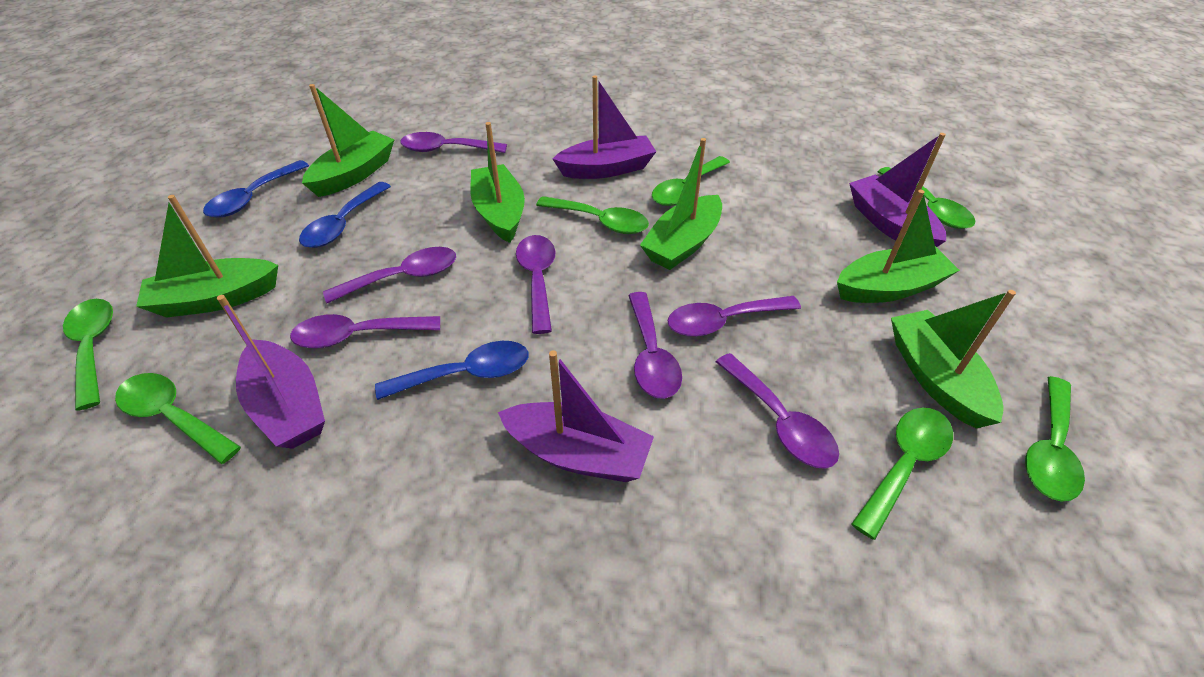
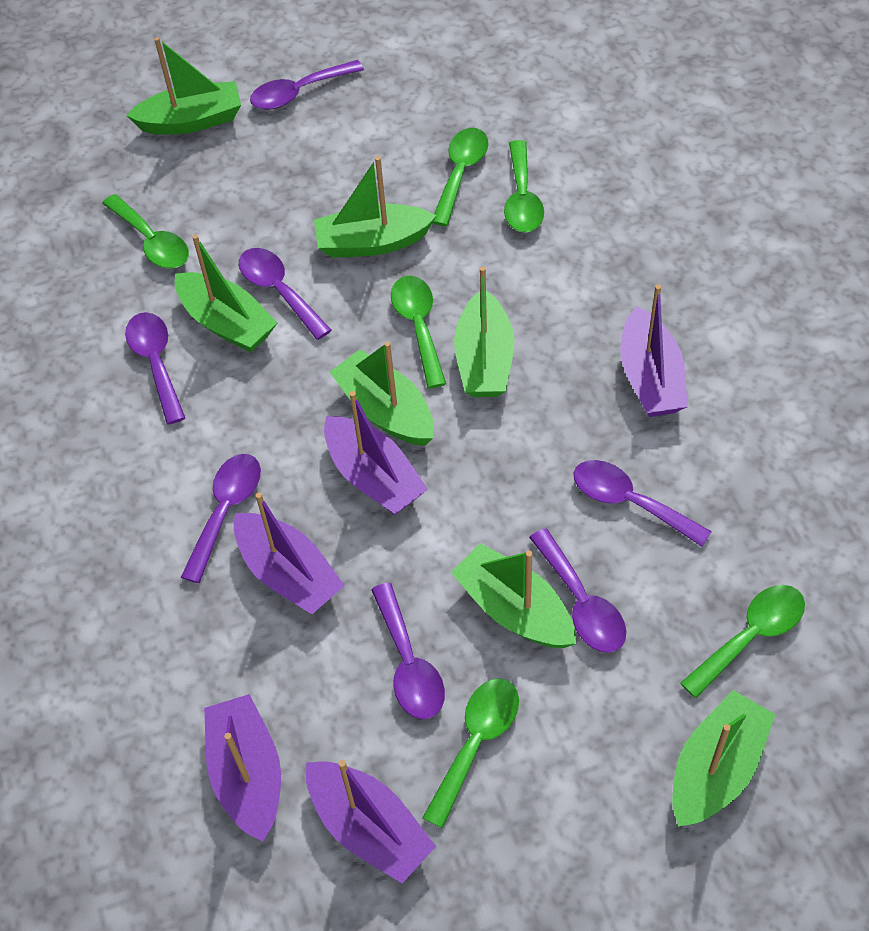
blue spoon: [203,160,309,218] [299,182,391,248] [375,341,528,400] = 3 -> none = 0
green boat: [136,195,278,318] [302,84,395,197] [470,122,525,243] [640,138,722,270] [837,190,960,303] [891,290,1016,429] = 6 -> [126,37,241,135] [175,234,278,352] [314,156,436,258] [330,341,434,446] [451,543,576,648] [454,266,514,397] [672,690,776,827] = 7
green spoon: [63,299,113,411] [115,373,241,464] [536,196,649,234] [652,156,730,206] [852,408,953,540] [877,167,975,229] [1025,376,1085,502] = 7 -> [102,194,189,269] [391,276,446,389] [422,678,519,828] [433,128,489,226] [504,140,544,233] [680,585,805,698] = 6
purple boat: [217,295,325,449] [498,350,654,482] [553,76,656,179] [849,133,946,247] = 4 -> [204,694,281,842] [234,492,345,614] [306,760,436,883] [324,391,428,515] [620,284,688,417] = 5

